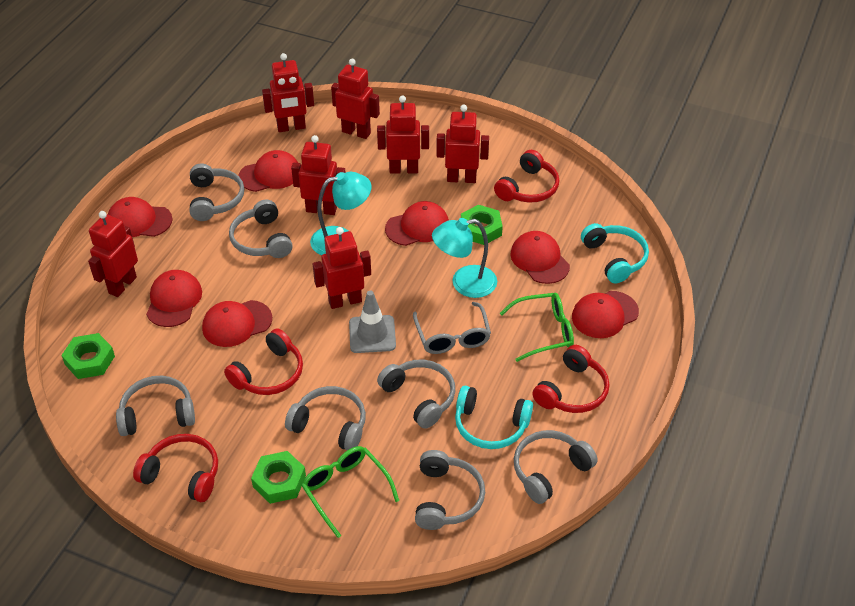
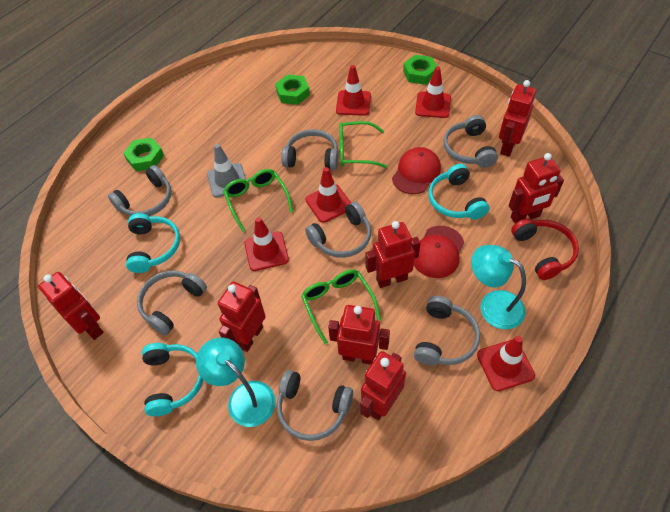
green glasses: [301,446,399,538] [500,293,574,362] = 2 -> [223,169,293,231] [301,269,381,344] [339,121,387,168] = 3
grey glasses: [413,302,491,354] = 1 -> none = 0
red cap: [108,197,172,237] [146,270,202,327] [202,300,272,347] [238,150,298,192] [385,201,449,246] [510,231,570,284] [572,291,639,338] = 7 -> [392,147,441,194] [414,226,464,278] = 2
red headphones: [133,434,218,502] [224,328,303,395] [494,150,559,202] [532,345,610,413] = 4 -> [511,218,579,280] = 1
red traffic cone: none = 0 -> [244,217,289,271] [305,167,351,223] [336,65,371,116] [415,67,451,118] [477,336,535,391] = 5
turquoise headphones: [455,386,533,449] [581,223,649,283] = 2 -> [126,213,180,273] [142,343,203,416] [429,164,489,220] = 3

